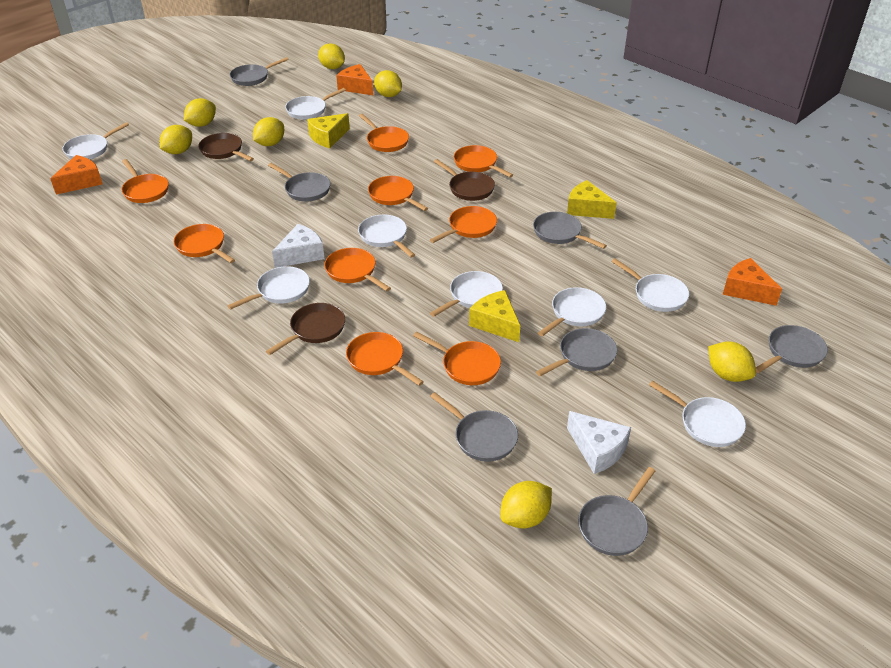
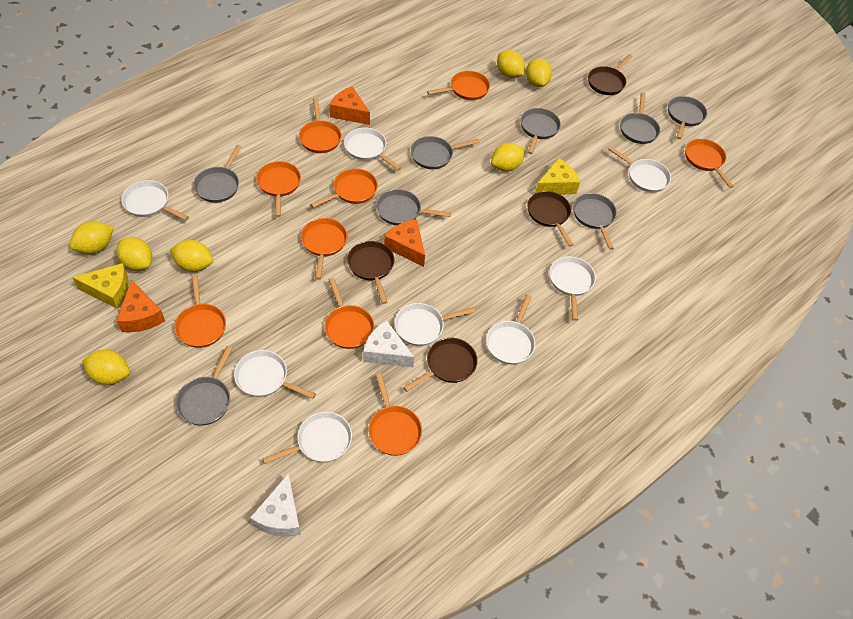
brown pan: [199,133,254,161] [266,303,345,355] [434,159,495,201] = 3 -> [347,241,394,304] [403,338,478,392] [527,191,573,247] [588,54,632,95] = 4
grey pan: [230,57,289,86] [268,163,331,202] [430,392,518,462] [533,212,607,249] [536,328,617,376] [578,467,655,556] [756,325,828,373] = 7 -> [176,346,232,426] [193,145,242,203] [376,189,451,225] [411,136,480,169] [520,108,561,154] [573,193,617,250] [620,92,660,144] [668,96,707,139] = 8
yellow cheese: [307,113,350,148] [469,290,520,342] [567,180,617,219] = 3 -> [72,263,129,309] [535,158,580,195] = 2

